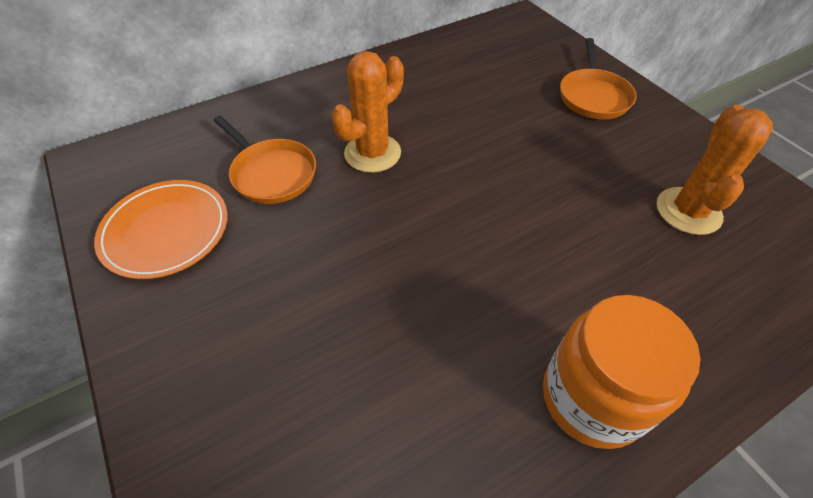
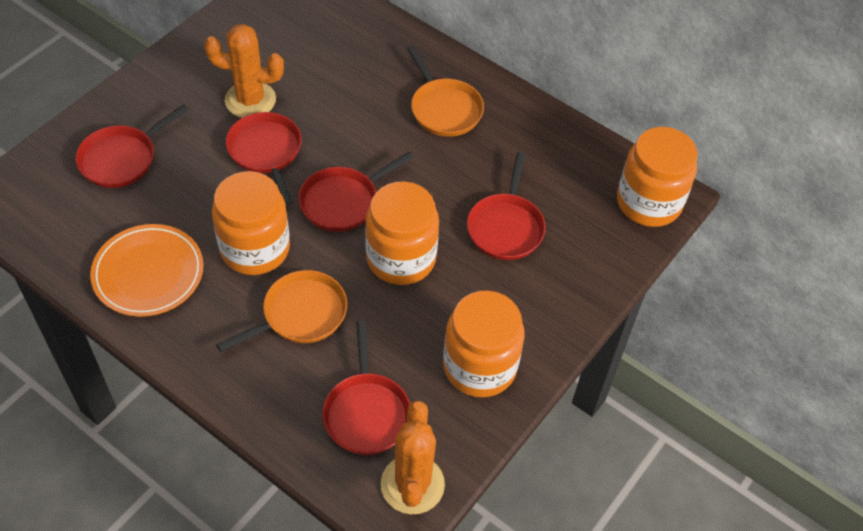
orange jar: [543,295,700,449] = 1 -> [212,171,290,275] [365,181,439,285] [443,290,525,397] [617,127,698,227] = 4
red pan: none = 0 -> [75,104,189,188] [226,112,302,205] [299,152,414,232] [322,321,410,455] [467,152,546,260] = 5

